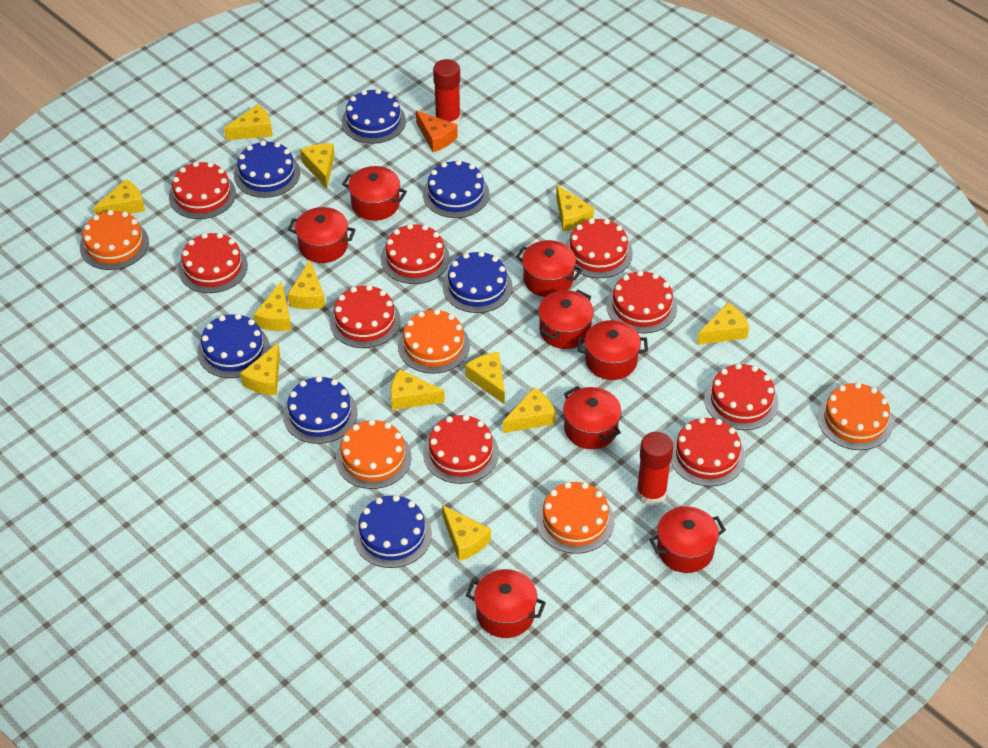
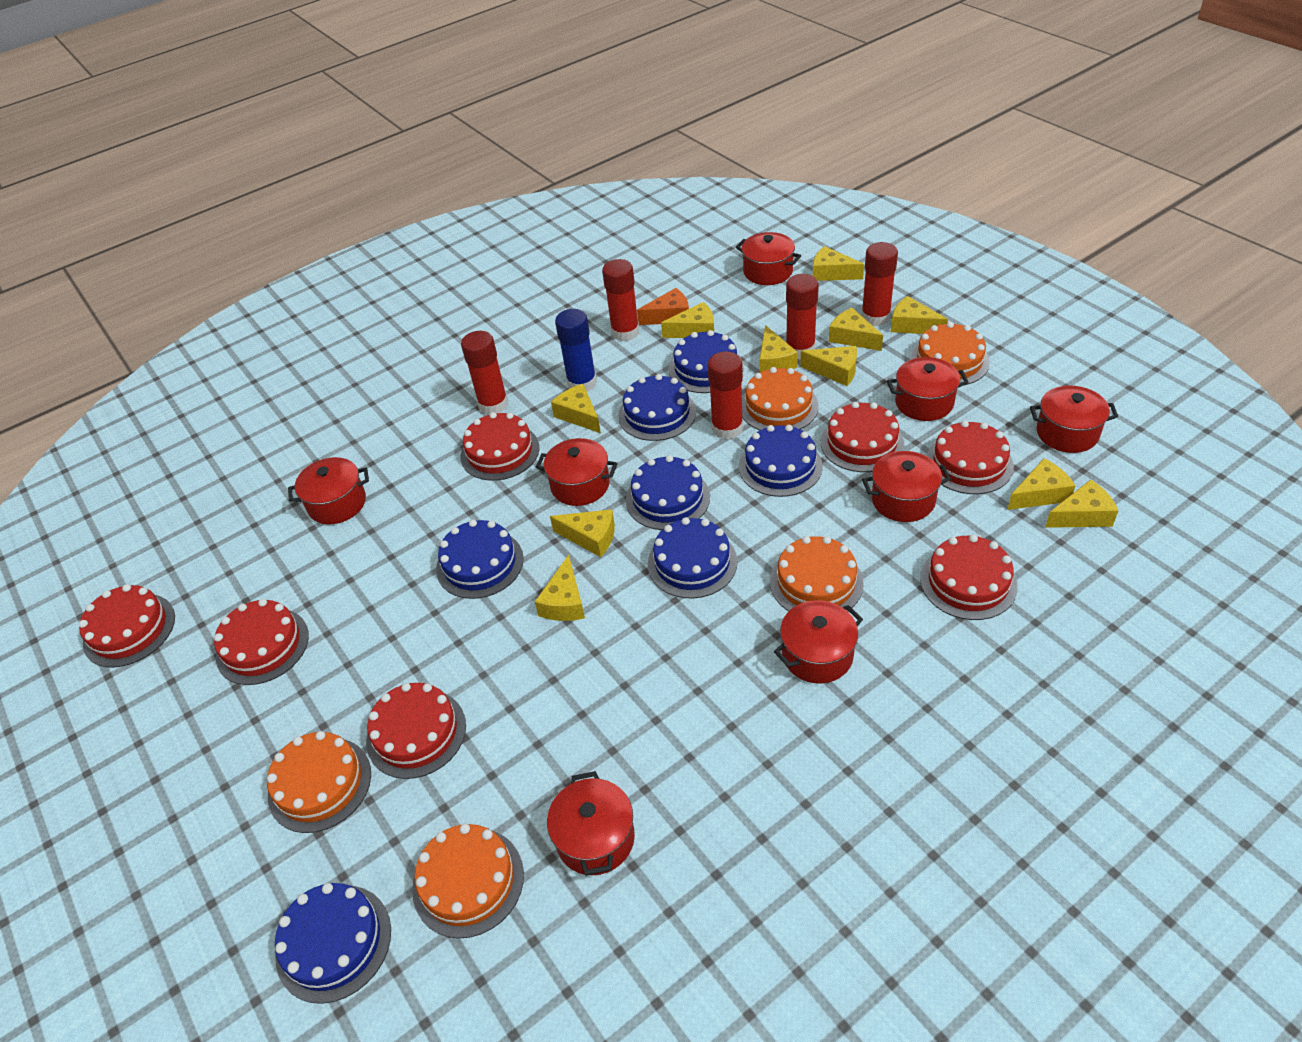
blue glue stick: none = 0 -> [555,309,597,392] = 1
red cake: [169,162,236,219] [178,233,248,293] [329,285,401,348] [381,224,450,284] [423,415,499,484] [565,218,633,278] [606,270,677,333] [671,417,745,486] [704,363,779,430] = 9 -> [79,584,175,668] [214,599,309,685] [366,683,466,779] [461,412,539,481] [821,402,904,472] [920,534,1018,620] [927,420,1014,494] = 7
red glue stick: [433,59,461,126] [636,432,673,506] = 2 -> [461,331,508,414] [602,259,639,341] [708,352,743,440] [786,274,819,358] [861,242,898,326] = 5
yellow cheese: [93,179,145,215] [224,104,273,140] [240,343,280,395] [254,281,291,331] [288,260,325,309] [300,143,335,188] [391,369,445,410] [442,505,491,561] [465,352,505,405] [503,387,556,433] [556,185,594,231] [697,303,749,345] = 12 -> [535,555,585,621] [550,509,615,557] [551,384,601,433] [661,302,714,338] [759,325,798,373] [800,346,857,386] [813,246,864,281] [829,308,883,351] [891,296,948,334] [1007,458,1075,510] [1045,479,1118,528] = 11

